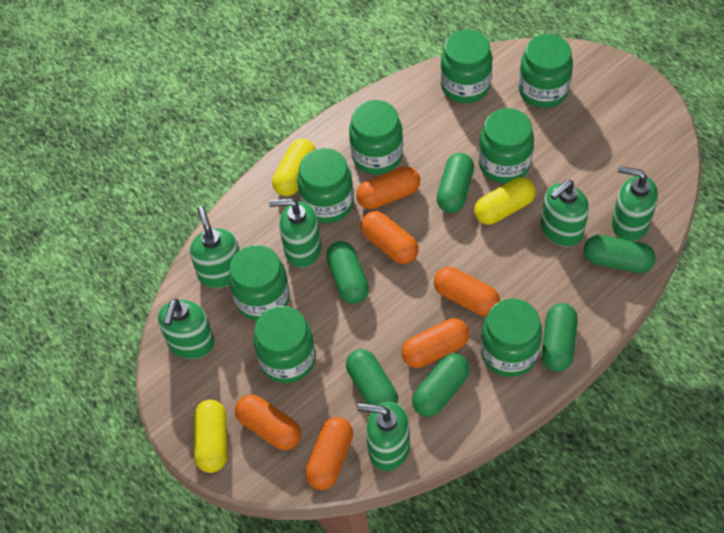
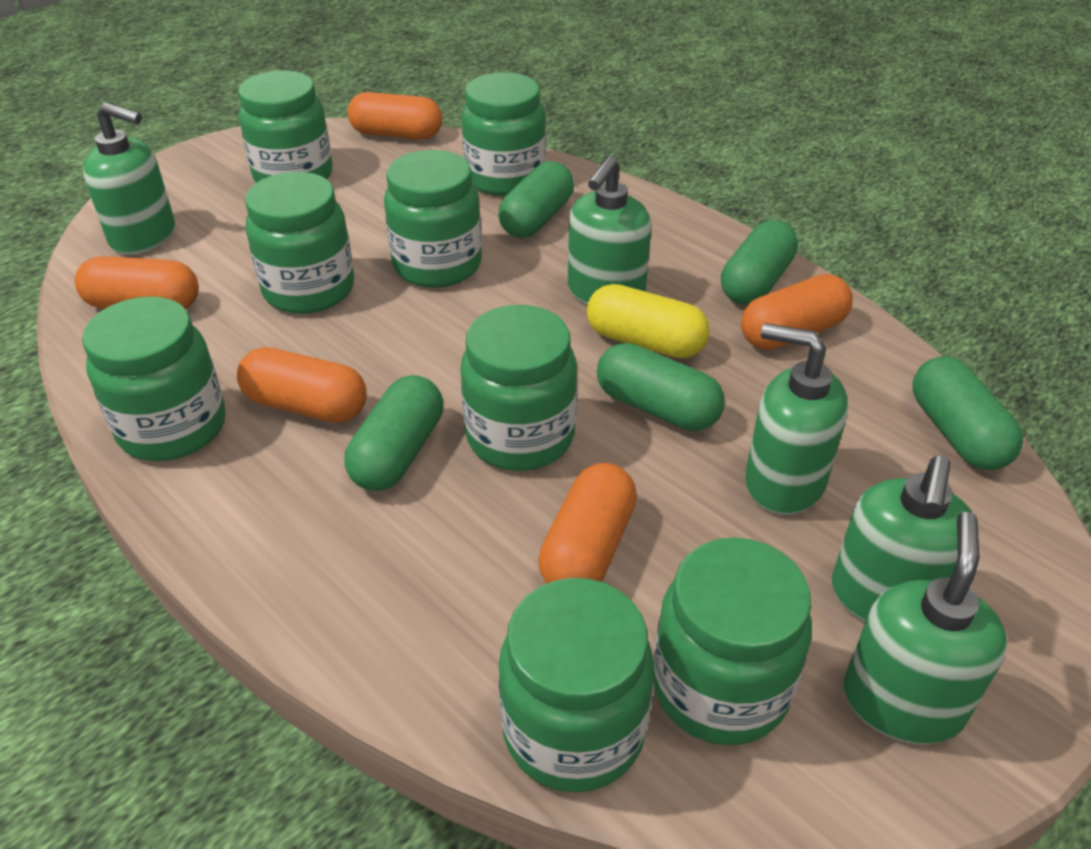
green capsule: [326,241,369,304] [346,349,398,405] [412,353,470,417] [437,153,474,213] [541,303,578,372] [584,235,656,273] = 6 -> [345,375,443,491] [498,161,574,238] [597,343,725,431] [721,220,798,305] [912,356,1024,470] = 5
green soap dispenser: [158,298,215,359] [190,206,239,288] [269,198,321,268] [358,402,410,471] [541,180,589,247] [612,166,658,241] = 6 -> [83,102,175,255] [568,156,651,305] [745,323,848,515] [832,456,979,622] [844,512,1008,744] = 5
orange capsule: [235,395,301,450] [305,417,353,490] [356,166,420,209] [361,211,419,264] [401,318,469,368] [434,267,500,316] = 6 -> [75,256,199,309] [237,347,367,423] [347,92,442,140] [538,463,637,583] [741,274,853,350] = 5
yellow capsule: [194,400,227,473] [272,139,316,196] [474,177,536,225] = 3 -> [587,284,710,358] = 1

